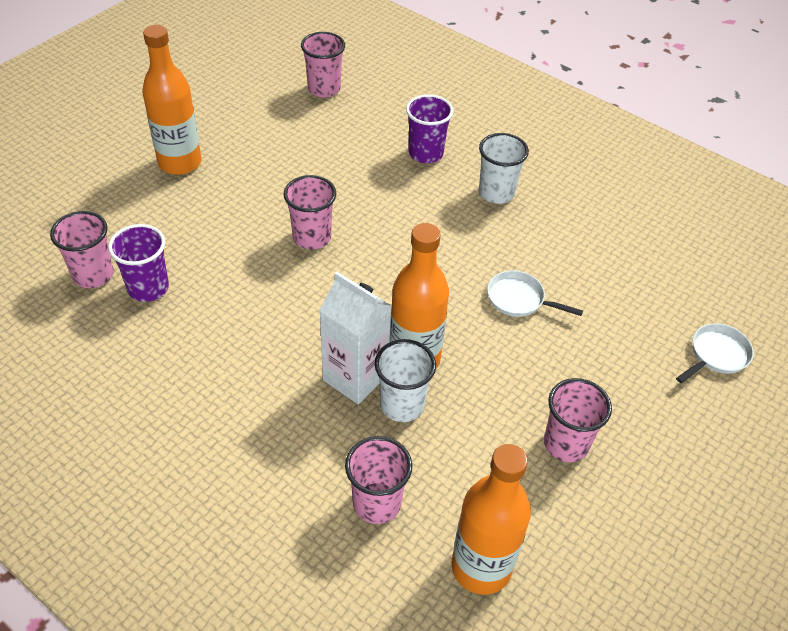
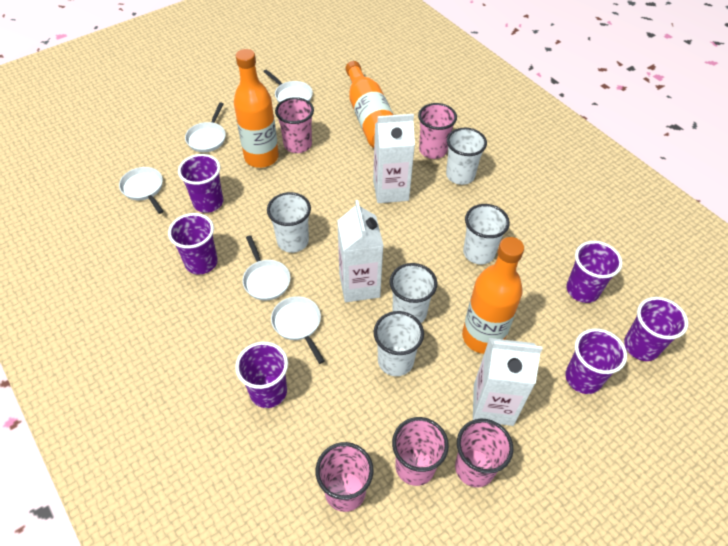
purple cup: [108,224,169,302] [406,94,454,163] = 2 -> [168,213,218,274] [178,154,223,213] [235,342,288,408] [565,328,627,394] [566,241,622,303] [624,297,688,361] = 6
white carton: [319,271,392,404] = 1 -> [337,200,384,302] [373,114,415,203] [473,338,542,426] = 3
white cup: [375,339,436,422] [479,133,529,204] = 2 -> [267,192,311,253] [374,311,424,376] [390,263,437,323] [446,128,487,185] [463,204,510,264] = 5
white pan: [487,270,583,317] [676,323,754,383] = 2 -> [119,167,163,214] [185,102,226,152] [242,235,291,301] [263,69,313,103] [271,296,325,364] = 5

